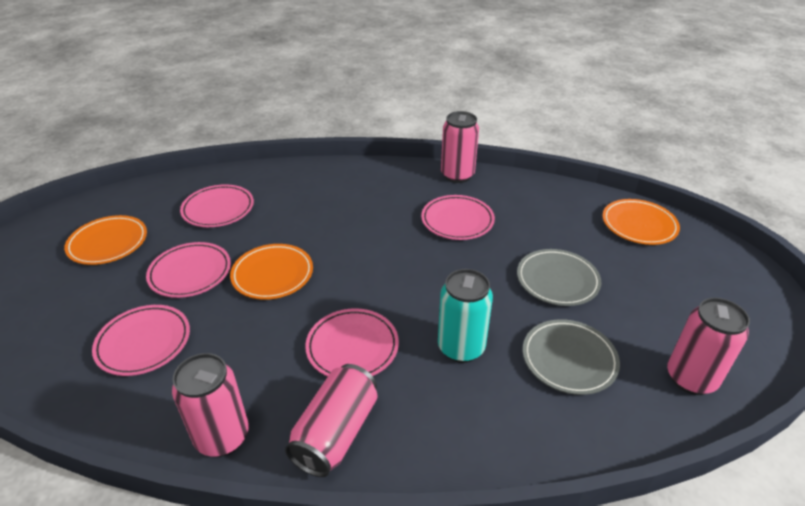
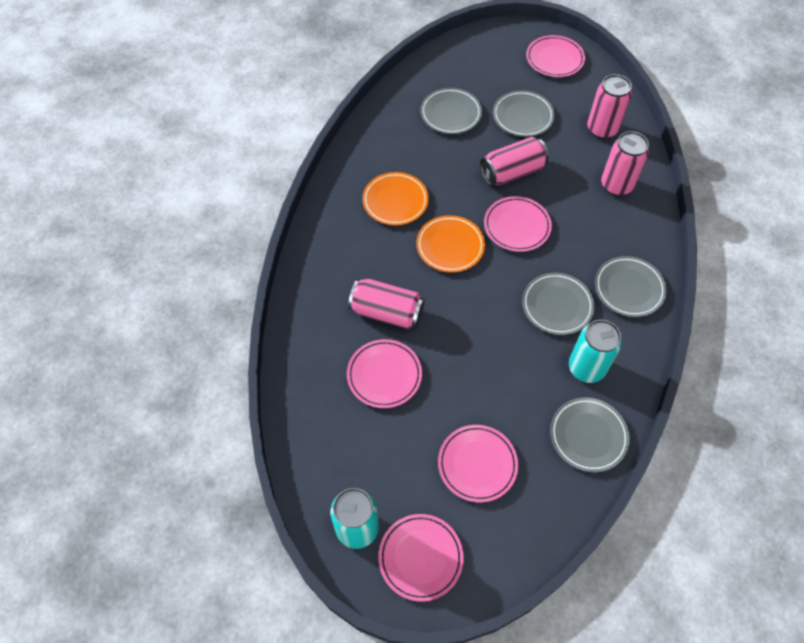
grey plate: [517,249,601,306] [523,319,620,395] = 2 -> [421,88,482,134] [493,90,555,137] [522,273,594,335] [550,397,630,472] [595,256,667,317] = 5
orange plate: [64,215,147,265] [230,244,313,300] [602,199,680,245] = 3 -> [362,172,429,225] [416,215,485,273] = 2
turquoise can: [438,269,493,363] = 1 -> [330,488,379,549] [569,320,622,383] = 2

